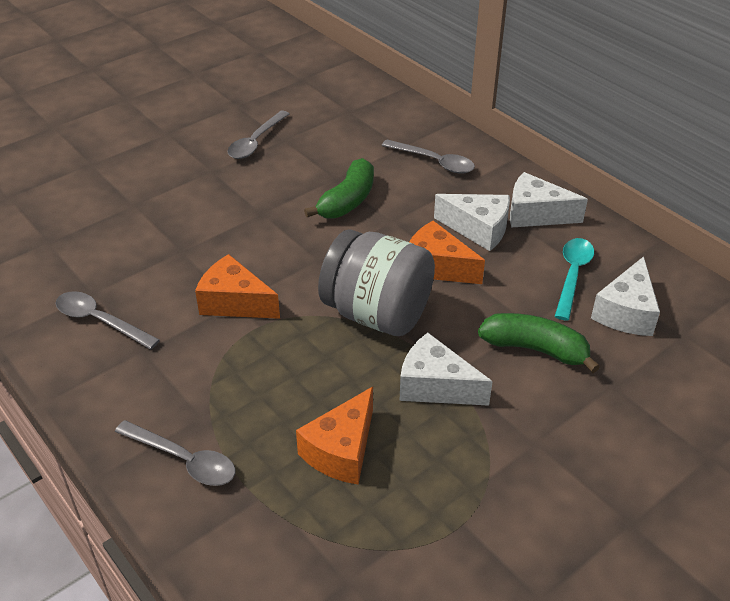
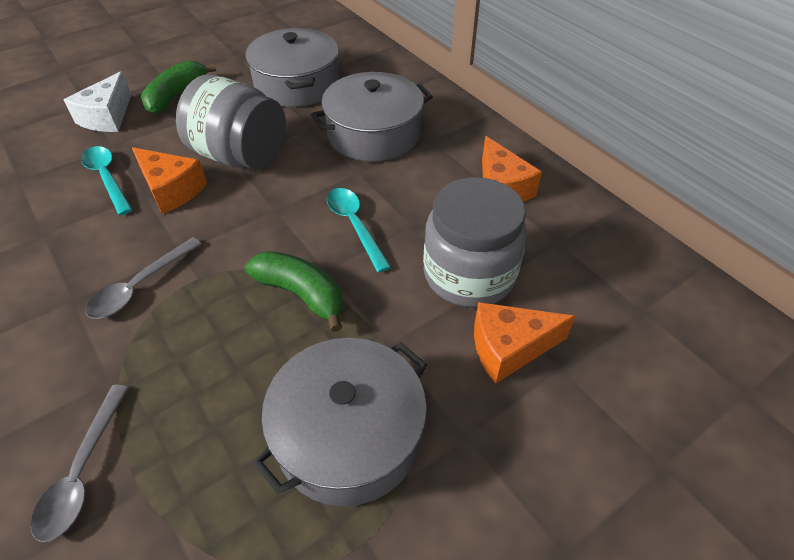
grey jar: [318,229,435,336] = 1 -> [176,74,286,170] [423,177,527,307] = 2
grey pot: none = 0 -> [246,28,339,107] [253,338,427,506] [311,72,433,162] = 3
grey spoon: [55,291,160,349] [115,420,235,486] [227,111,289,159] [382,139,475,174] = 4 -> [31,385,129,542] [86,237,202,319] = 2
turquoise spoon: [555,238,594,321] = 1 -> [81,146,133,215] [327,188,391,273] = 2
white cheese: [400,333,493,406] [434,194,510,251] [510,172,588,228] [591,256,660,336] = 4 -> [64,71,131,132] = 1

